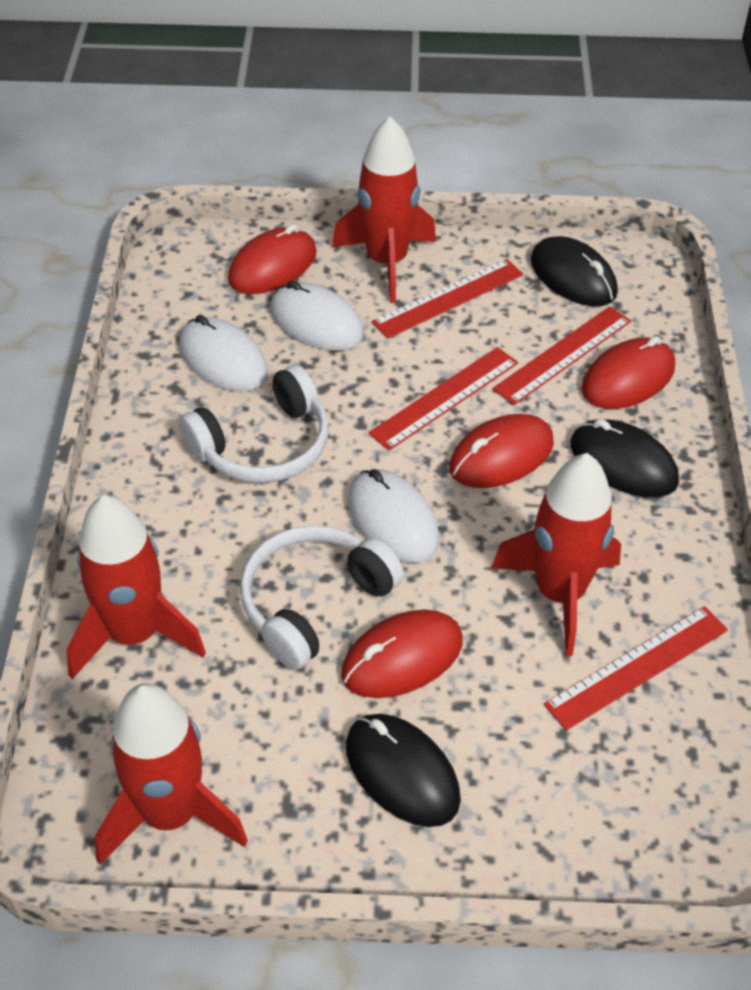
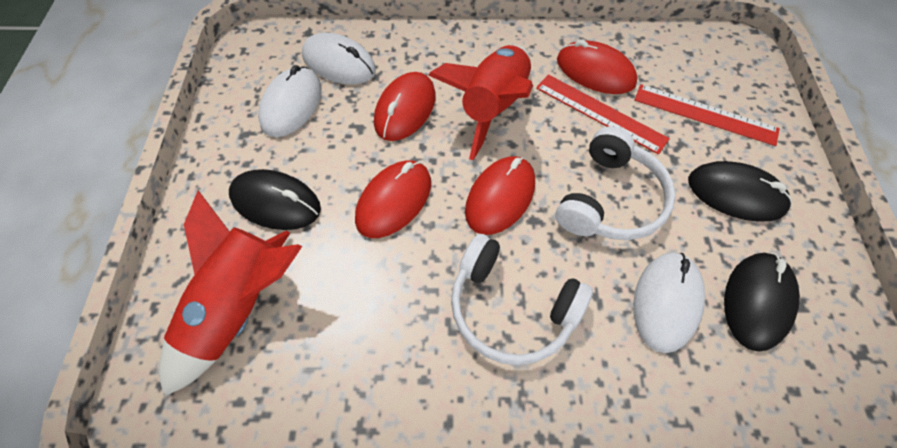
red rocket: [67,495,206,679] [95,683,248,864] [332,116,436,303] [492,453,621,656] = 4 -> [159,190,302,396] [428,45,533,160] = 2
red ruler: [368,347,518,451] [371,259,524,339] [493,306,631,405] [544,606,728,731] = 4 -> [536,74,670,155] [635,84,780,146] = 2

